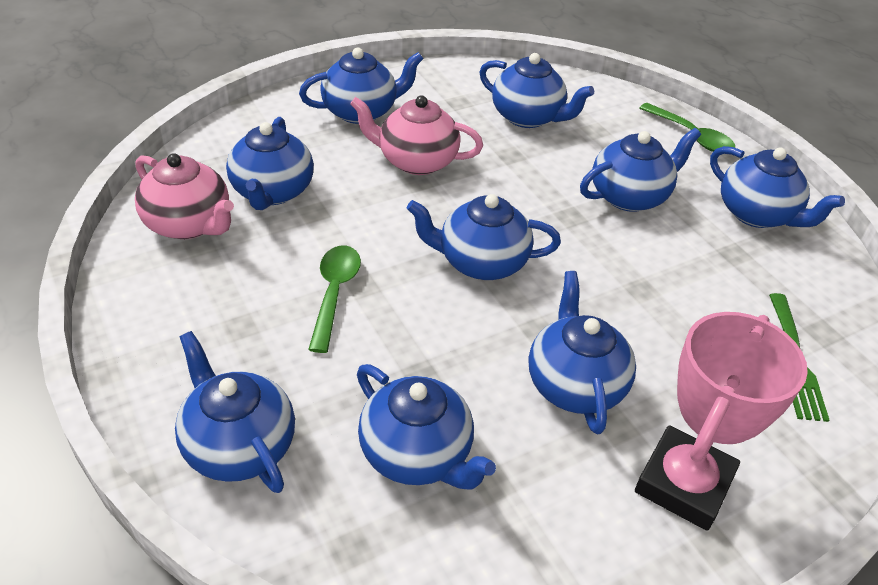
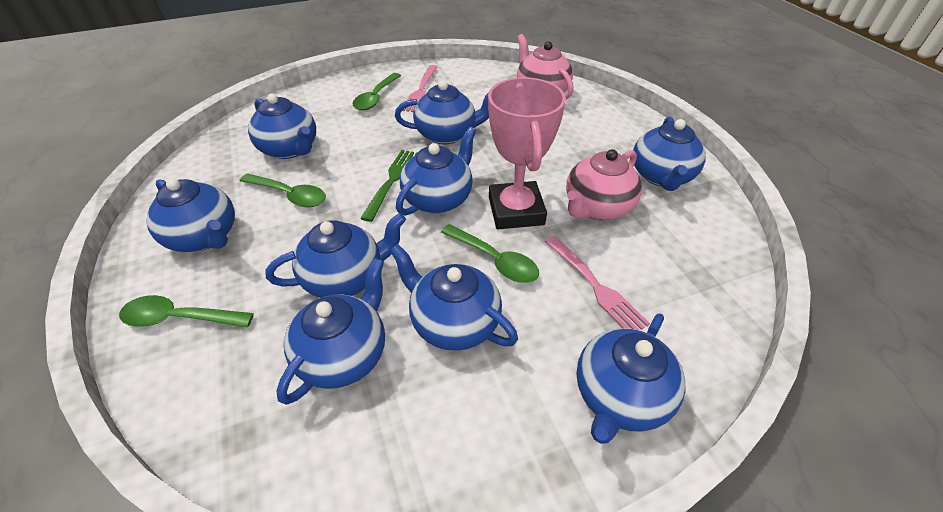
green spoon: [308,245,361,353] [639,103,735,152] = 2 -> [119,295,254,327] [240,173,326,207] [352,73,401,110] [441,224,539,283] = 4
pink fork: none = 0 -> [402,65,438,112] [545,236,650,330] = 2

